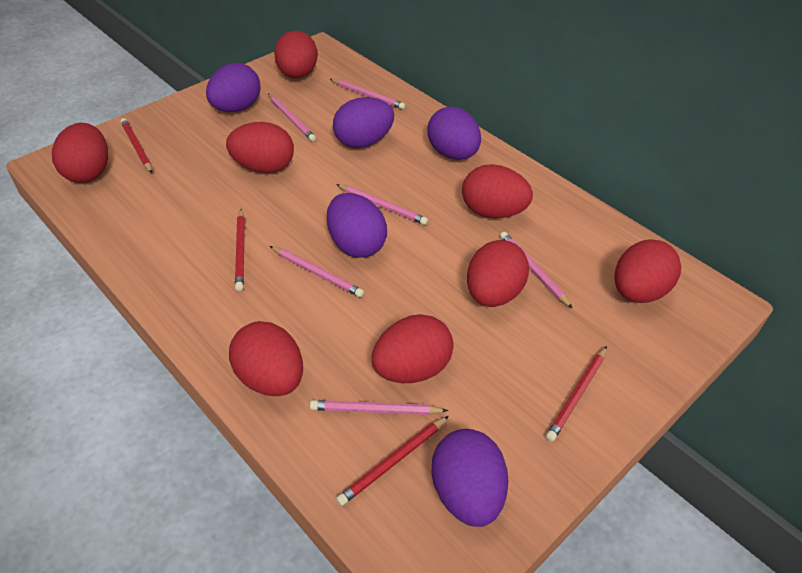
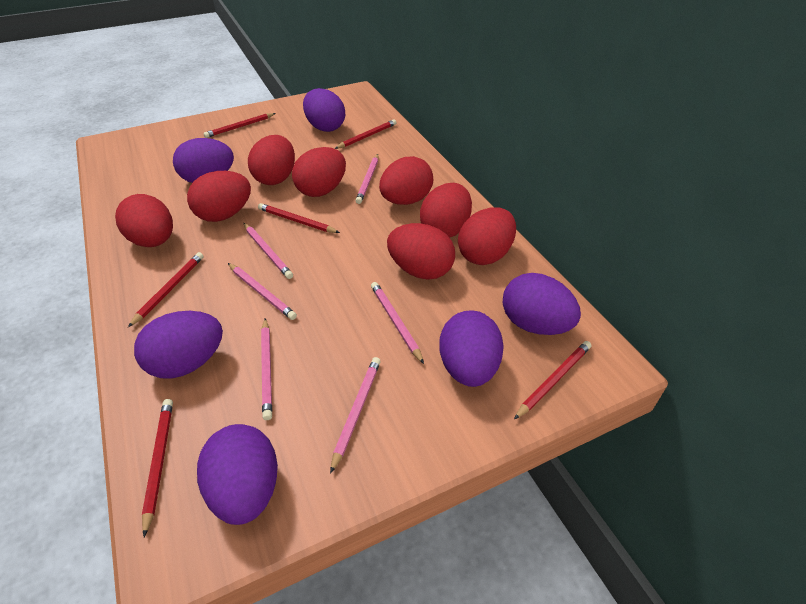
purple egg: [206,63,261,112] [327,193,387,258] [333,97,394,148] [427,106,481,160] [432,429,508,527] = 5 -> [134,311,223,379] [173,138,234,183] [197,424,278,525] [303,88,345,132] [439,310,504,387] [503,273,581,335] = 6
red pencil: [120,118,152,173] [235,209,245,291] [336,416,449,506] [546,346,607,442] = 4 -> [128,252,204,327] [142,399,173,537] [203,113,276,138] [258,203,340,233] [334,119,396,149] [514,341,591,419] = 6

